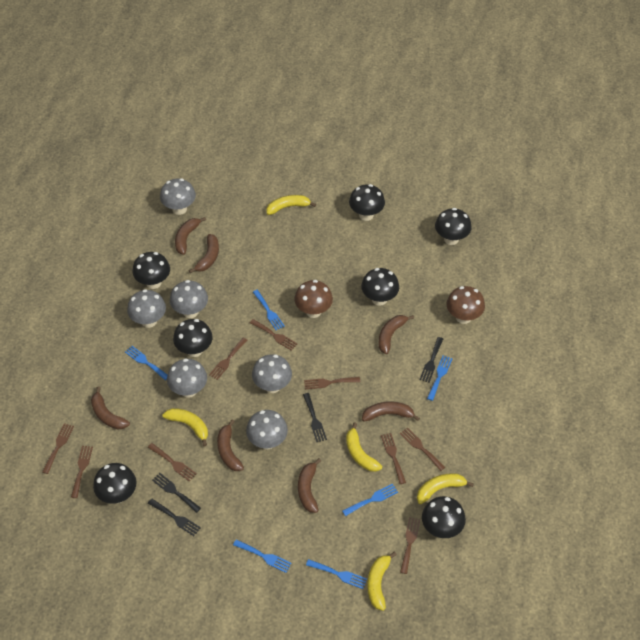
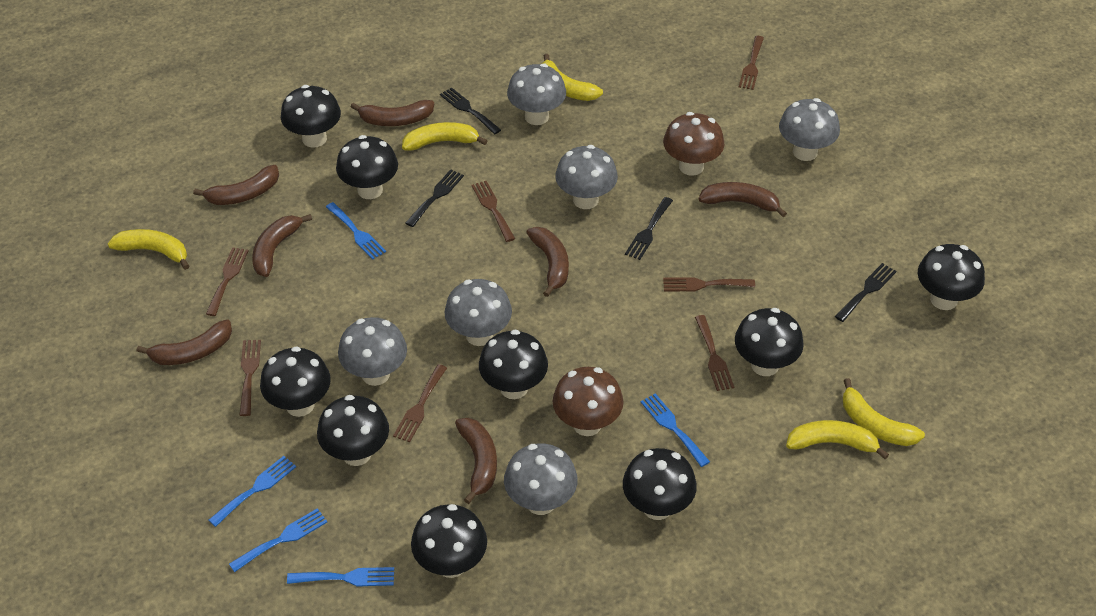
black mushroom: [93,463,136,504] [133,252,170,289] [173,319,213,357] [349,184,385,221] [361,268,399,306] [422,496,466,538] [435,208,472,245] = 7 -> [260,346,331,417] [281,85,341,148] [317,395,389,466] [336,135,398,199] [411,504,487,578] [479,330,548,399] [623,448,697,520] [735,308,804,376] [918,244,985,310] = 9
blue fork: [125,346,168,380] [233,539,292,573] [253,290,285,330] [306,559,367,589] [342,483,398,516] [427,355,453,401] = 6 -> [208,456,296,527] [229,508,327,572] [287,567,394,587] [326,202,386,260] [641,394,710,467] = 5
brown fork: [42,423,74,474] [71,446,93,498] [148,443,197,481] [209,338,248,380] [250,319,297,351] [304,377,360,389] [381,433,406,484] [400,427,445,471] [400,517,420,574] = 9 -> [206,247,249,316] [240,340,261,416] [393,364,447,442] [471,181,515,242] [663,277,755,291] [695,315,734,391] [739,36,764,90] = 7

